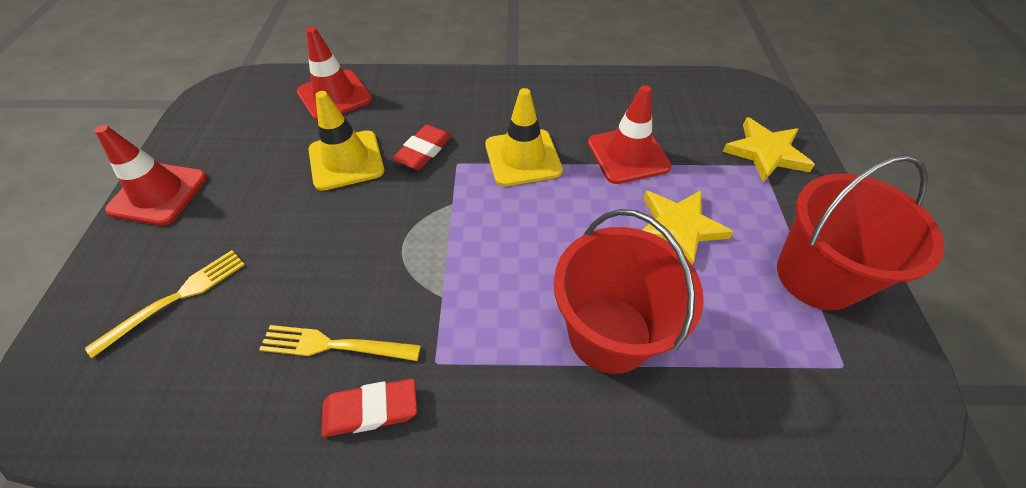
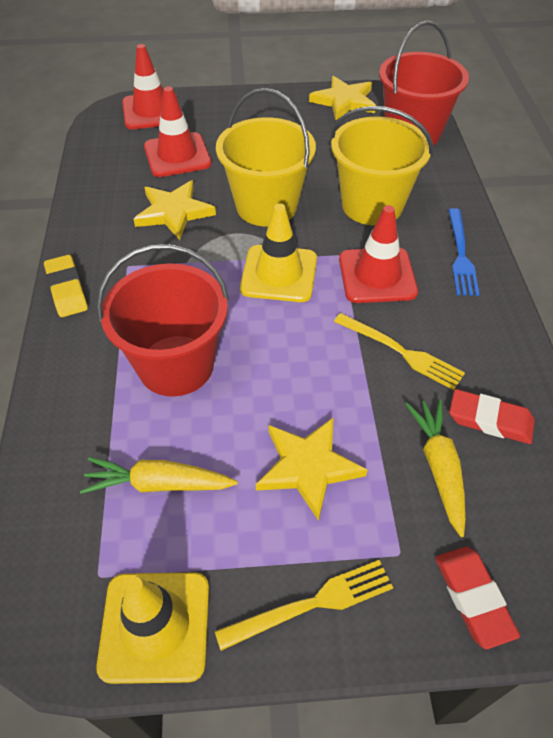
blue fork: none = 0 -> [448,208,480,296] = 1
yellow bucket: none = 0 -> [216,88,316,226] [330,106,433,225] = 2
yellow carrot: none = 0 -> [80,457,238,494] [405,399,466,537] = 2
yellow eraser: none = 0 -> [44,255,88,317] = 1
yellow star: [642,190,733,265] [722,117,815,183] = 2 -> [134,180,216,240] [256,417,367,521] [309,76,376,120] = 3

